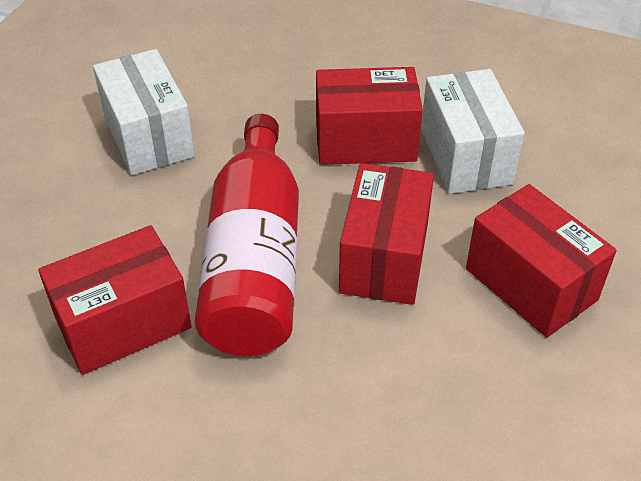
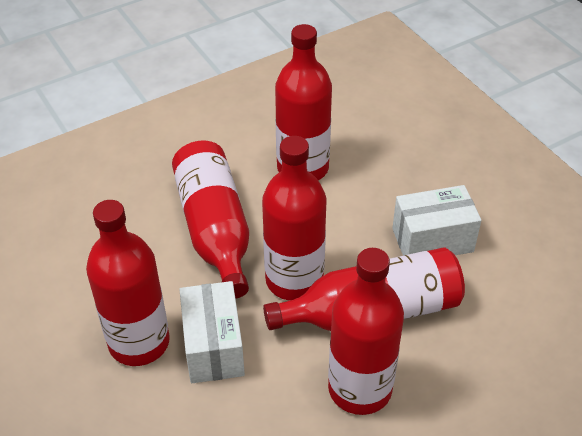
red bottle: [195,114,299,356] = 1 -> [86,200,170,366] [172,141,249,299] [262,136,327,301] [263,247,465,331] [275,24,332,180] [328,248,404,415] = 6
red box: [38,225,192,375] [316,67,423,165] [339,163,434,305] [466,184,617,338] = 4 -> none = 0

